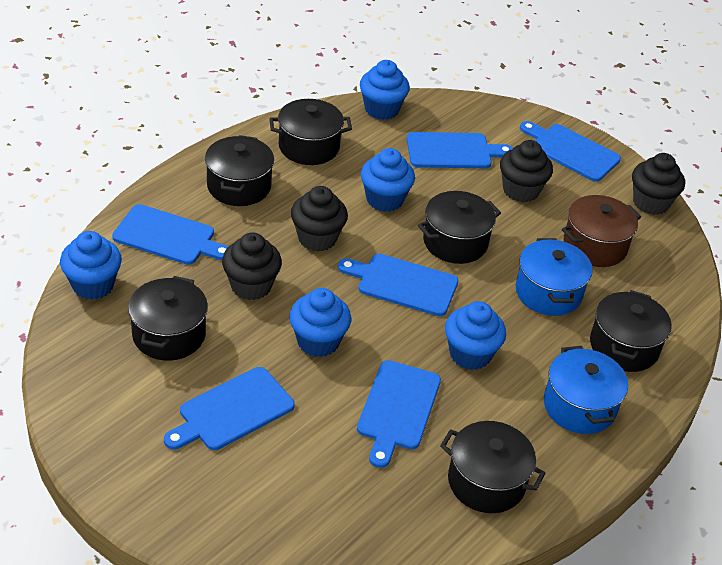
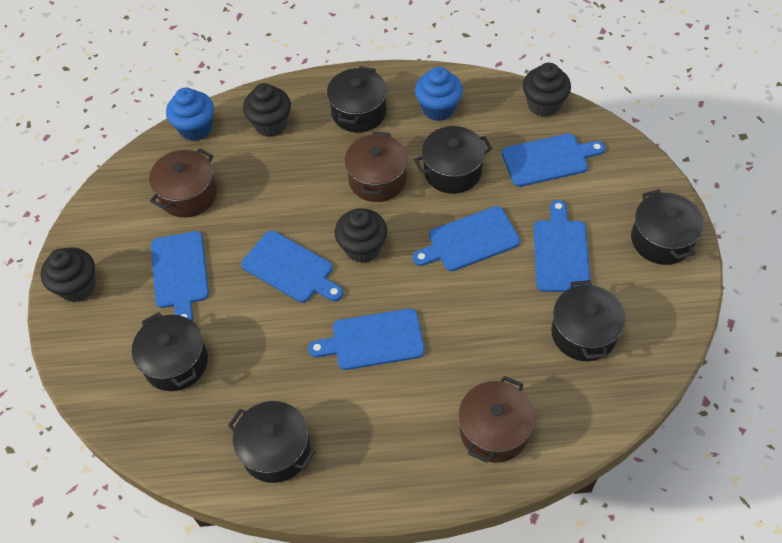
blue cupcake: [60,231,122,300] [289,288,351,357] [360,60,410,120] [361,148,415,212] [445,301,506,370] = 5 -> [166,88,214,141] [415,67,463,121] = 2
blue pot: [515,238,592,316] [544,346,628,434] = 2 -> none = 0
brown pot: [562,195,641,267] = 1 -> [149,148,217,218] [344,132,408,202] [459,376,535,463] = 3

